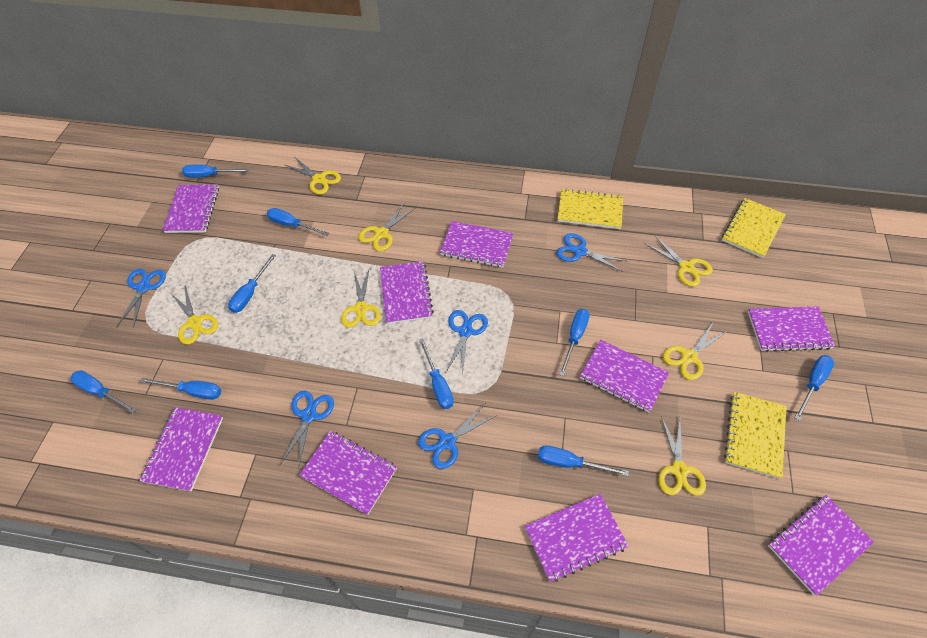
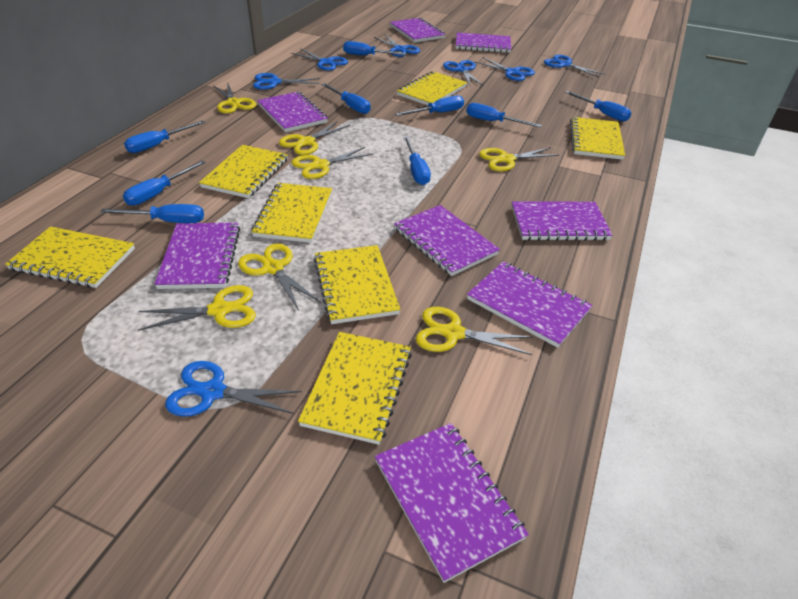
blue scissors: [117,269,166,328] [280,391,334,468] [418,404,497,469] [446,310,488,377] [556,233,626,272] = 5 -> [165,361,302,417] [253,73,320,90] [291,48,348,71] [374,35,420,57] [443,60,484,87] [474,57,535,81] [544,54,605,77] = 7
purple notebook: [139,407,223,491] [163,184,219,233] [299,431,397,515] [380,261,434,324] [440,221,513,268] [525,494,629,582] [580,340,669,413] [748,307,835,352] [768,495,874,596] = 9 -> [154,223,240,289] [257,92,328,132] [375,423,529,583] [390,18,445,43] [394,205,500,276] [456,32,511,53] [467,262,592,348] [511,201,613,241] = 8
yellow notebook: [558,189,623,229] [722,198,786,258] [724,392,787,479] = 3 -> [5,226,135,288] [199,145,288,198] [252,183,332,243] [298,332,412,445] [314,245,401,324] [397,71,467,105] [570,117,625,160] = 7

